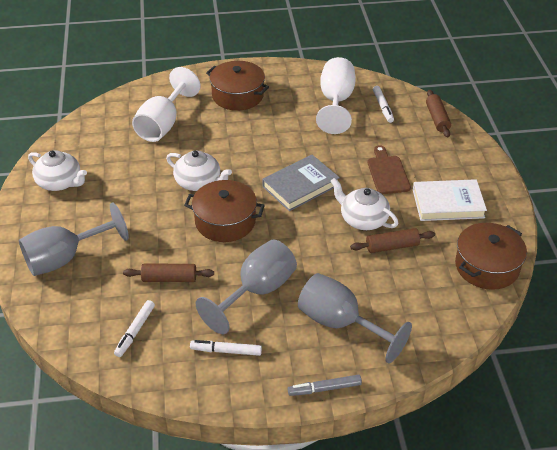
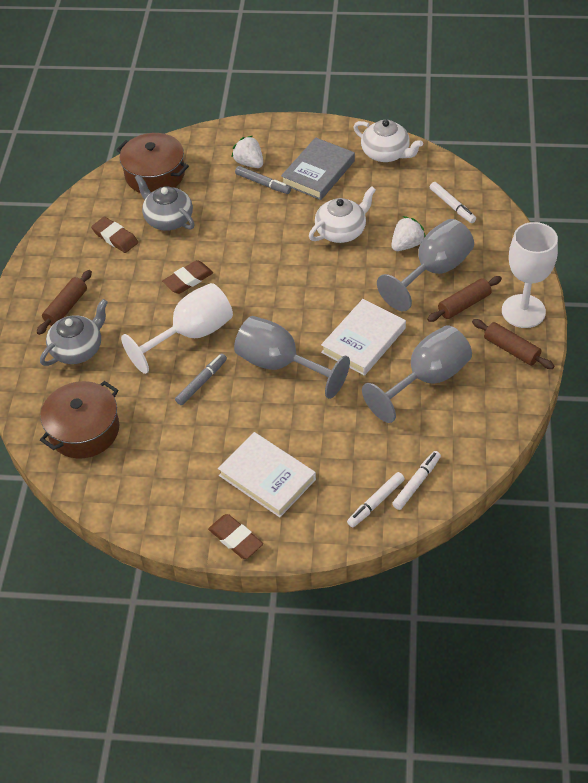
brown cutting board: [367,145,411,194] = 1 -> none = 0
brown eraser: none = 0 -> [91,217,138,253] [162,260,213,294] [208,514,263,559] = 3
brown pot: [184,180,265,242] [206,61,269,111] [455,223,527,290] = 3 -> [40,381,119,459] [116,133,189,193] = 2
grey marker: [288,375,362,396] = 1 -> [175,354,227,405] [235,166,291,194] = 2
grey teapot: none = 0 -> [40,299,108,366] [135,174,195,231] = 2
white book: [413,179,487,221] = 1 -> [218,432,316,518] [321,299,406,376] = 2
white strawberry: none = 0 -> [231,136,263,168] [392,216,426,251] = 2
white teapot: [28,150,87,191] [166,151,232,191] [331,178,398,230] = 3 -> [309,186,376,243] [354,120,423,162] = 2

